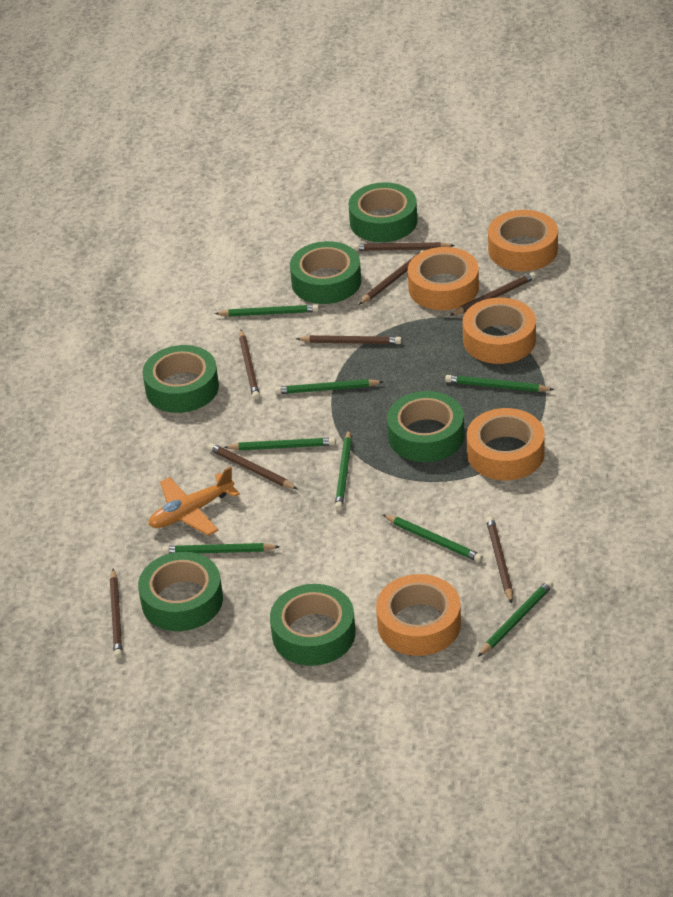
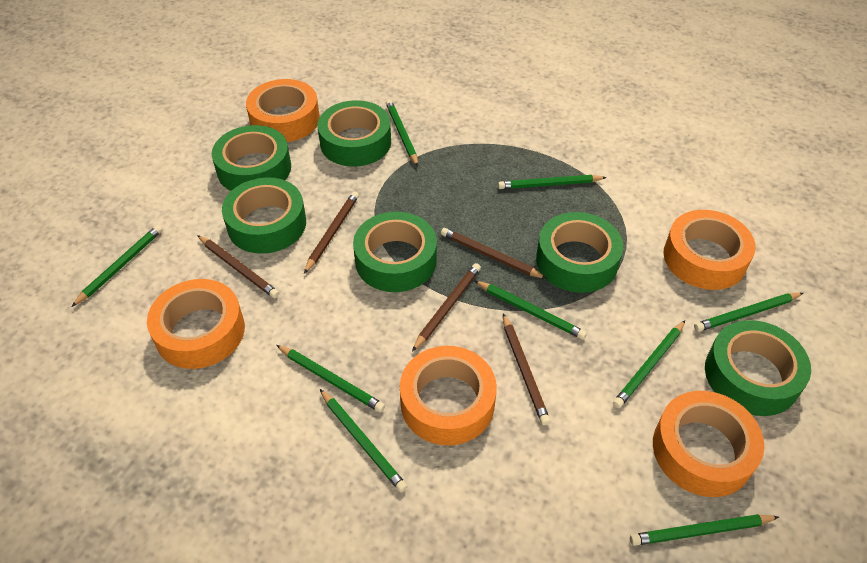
brown pencil: [110,569,123,659] [208,443,297,489] [239,329,260,400] [296,335,402,344] [353,242,455,251] [358,250,424,305] [450,272,536,316] [486,516,513,604] = 8 -> [197,235,279,298] [304,192,359,274] [412,263,481,352] [441,228,547,279] [503,314,550,425] = 5
green pencil: [162,543,280,554] [214,305,319,317] [223,438,336,450] [275,379,383,394] [335,430,352,511] [382,514,483,562] [445,375,554,392] [478,580,554,657] = 8 -> [71,225,163,307] [276,345,385,413] [320,389,408,492] [386,100,418,166] [475,281,587,340] [498,175,607,189] [613,320,685,408] [630,514,779,546] [694,293,803,332] = 9
orange plane: [148,466,240,536] = 1 -> none = 0

